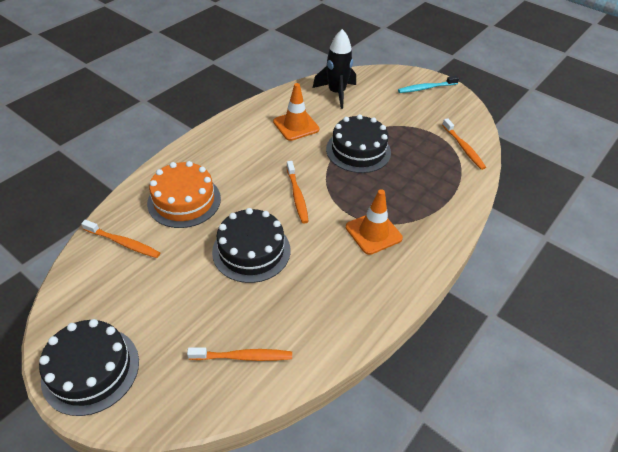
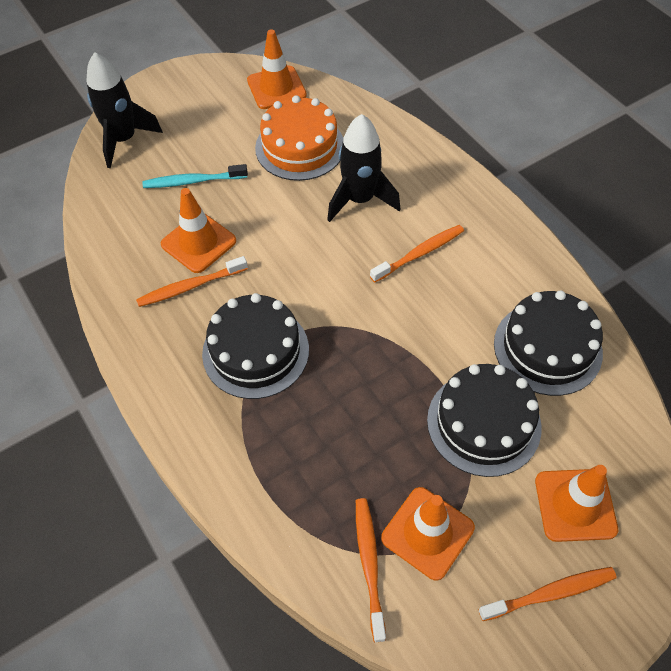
black rocket: [313,29,356,109] = 1 -> [86,52,163,168] [327,114,400,222] = 2
orange traffic cone: [273,83,319,141] [346,189,403,255] = 2 -> [161,188,236,273] [247,29,307,109] [381,487,475,581] [535,465,618,542] = 4

